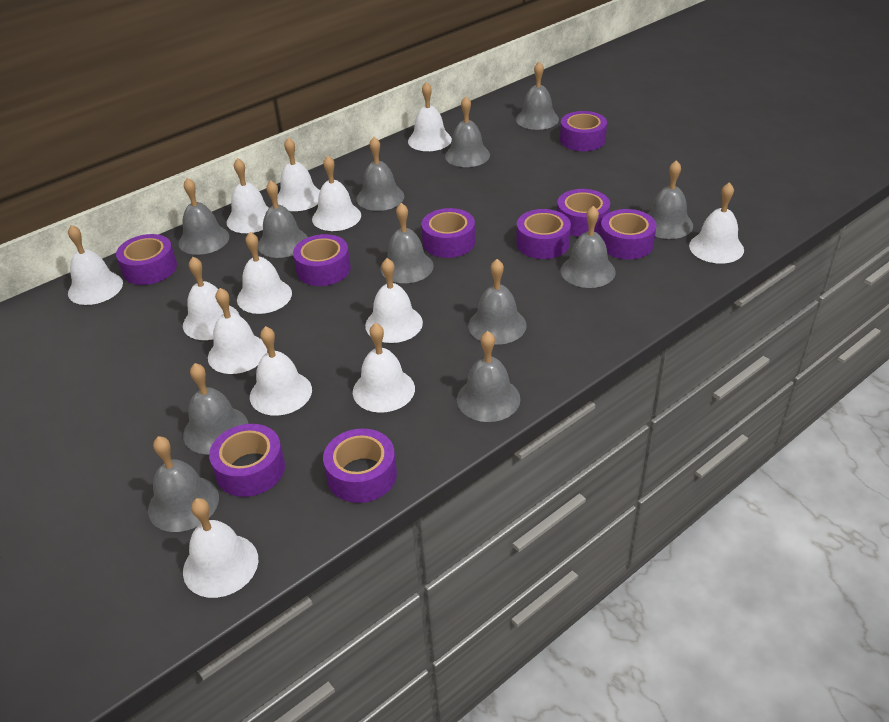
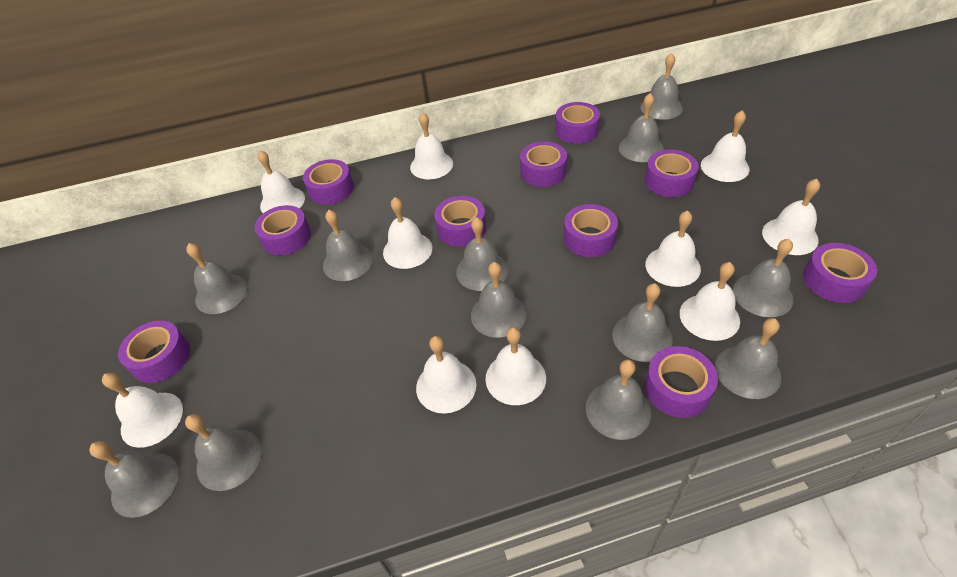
purple tape: [116,234,177,285] [209,424,285,497] [293,234,351,286] [323,428,397,503] [422,208,475,258] [516,209,571,259] [557,189,610,237] [560,111,607,151] [600,209,657,259] = 9 -> [118,320,190,383] [255,205,311,255] [303,159,354,205] [434,196,486,246] [520,141,567,187] [555,102,600,144] [564,204,618,257] [645,150,699,197] [645,346,718,418] [803,243,877,303] = 10
white bell: [68,225,123,305] [183,257,240,340] [183,498,258,598] [208,288,267,374] [227,158,269,233] [237,232,292,314] [250,326,312,416] [277,137,320,211] [312,155,361,231] [353,323,415,413] [365,258,423,343] [408,82,452,151] [689,182,744,264] = 13 -> [102,373,183,448] [257,150,305,213] [383,197,432,269] [410,112,453,179] [416,336,476,414] [486,327,546,405] [645,211,701,287] [680,262,740,341] [701,110,750,182] [762,179,820,255] = 10

